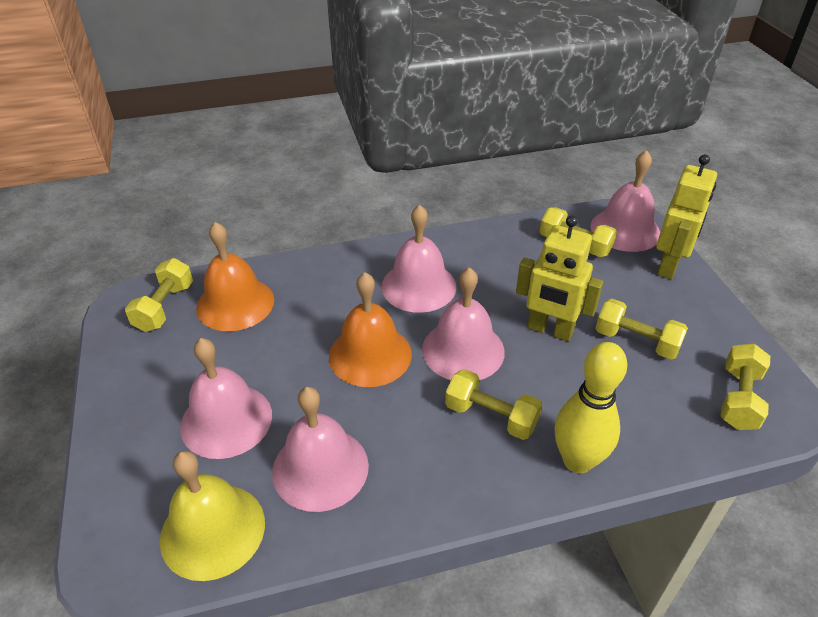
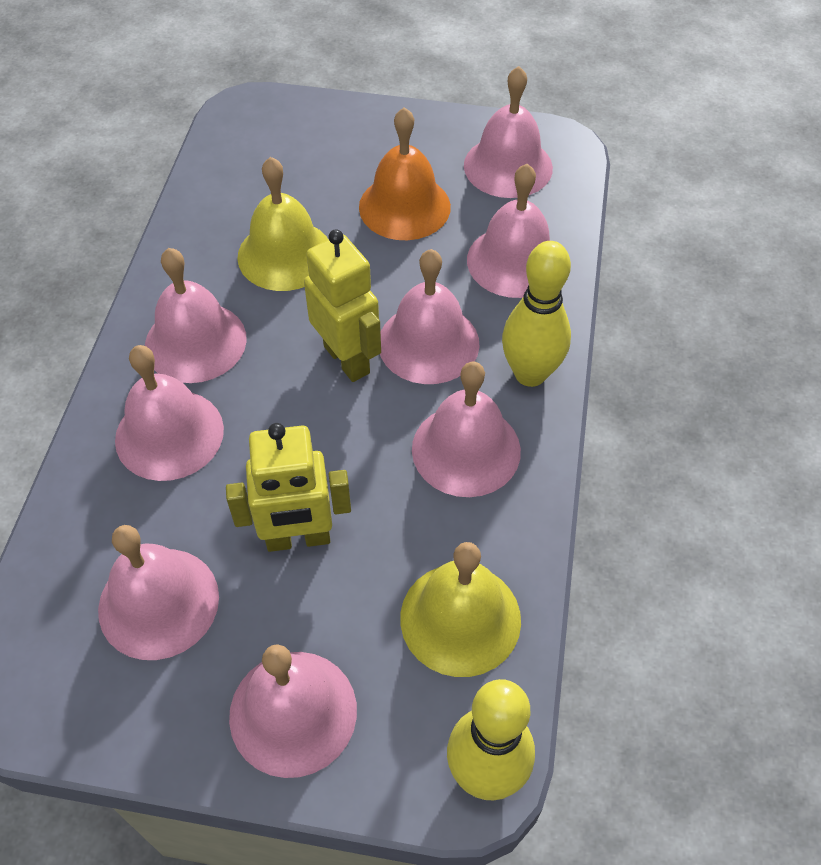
orange bell: [196,222,274,331] [329,272,412,387] = 2 -> [359,107,451,240] = 1
pink bell: [180,338,272,459] [272,387,369,512] [381,204,456,313] [422,267,505,380] [591,150,660,252] = 5 -> [98,525,219,660] [115,345,224,481] [145,248,247,383] [229,644,357,778] [380,249,479,384] [412,362,521,497] [464,66,553,198] [467,164,550,298] = 8
yellow bell: [160,451,265,581] = 1 -> [237,157,329,291] [400,542,521,677] = 2
yellow bowling pin: [554,342,627,473] = 1 -> [447,679,535,800] [502,241,571,387] = 2
yellow dumbbell: [125,258,193,332] [445,369,542,440] [540,207,617,257] [595,299,688,360] [720,343,770,430] = 5 -> none = 0

